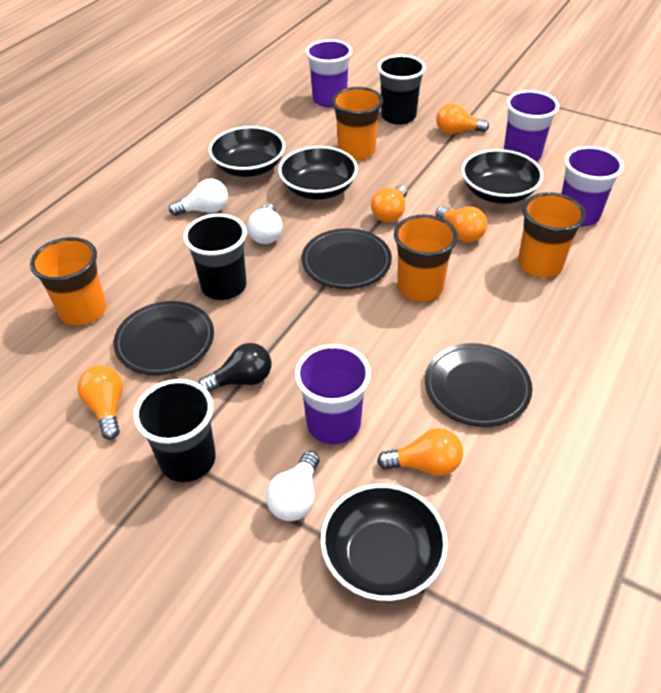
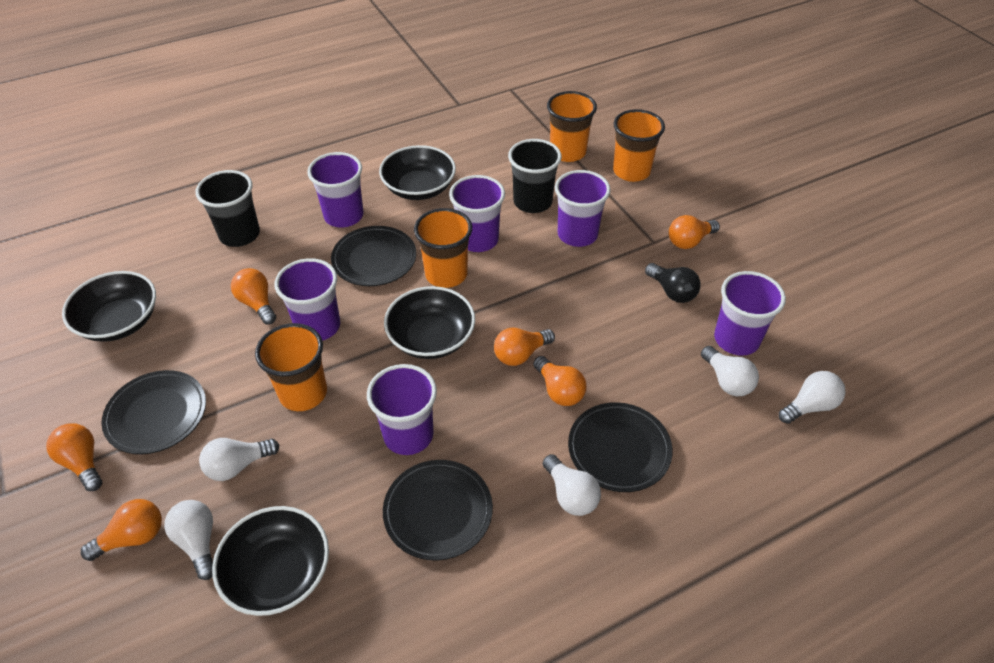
black cup: [133,379,216,482] [183,214,247,300] [377,55,426,125] = 3 -> [196,170,260,247] [508,139,562,213] = 2
black plate: [114,301,214,375] [302,228,392,289] [425,343,533,427] = 3 -> [101,370,206,454] [331,226,416,286] [383,460,493,561] [568,402,673,492] = 4
orange light bulb: [77,365,123,440] [371,185,407,222] [377,428,463,476] [436,103,489,134] [436,206,487,242] = 5 -> [46,423,102,491] [81,499,162,561] [231,268,276,324] [494,328,555,366] [533,356,587,406] [669,215,720,249] = 6
purple cup: [295,344,371,444] [306,39,352,107] [504,90,559,162] [561,146,624,227] = 4 -> [275,258,340,341] [307,152,364,227] [367,364,437,455] [449,175,505,252] [555,170,611,247] [714,271,786,356] = 6
white light bulb: [169,179,228,216] [247,204,283,244] [266,451,319,521] = 3 -> [164,500,213,580] [199,438,279,481] [543,454,601,516] [701,346,759,396] [779,371,846,424] = 5

